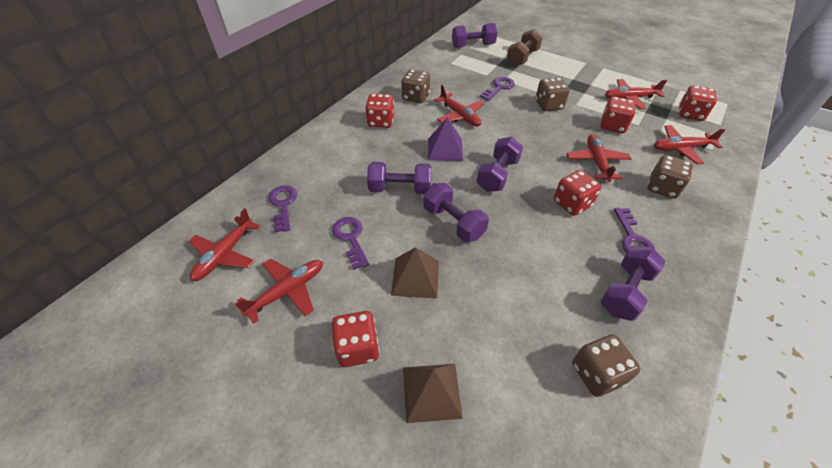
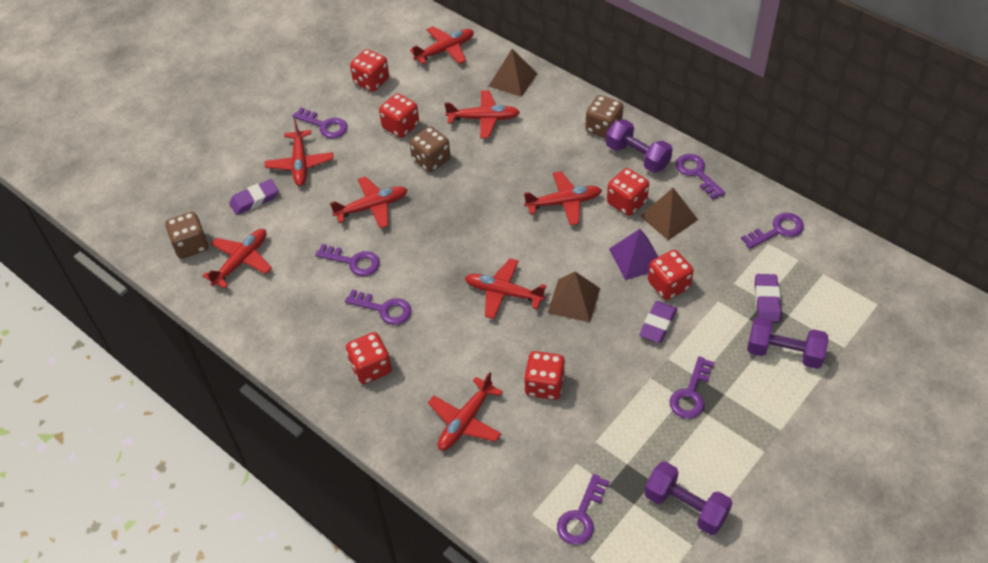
brown dice: [401,69,430,103] [535,78,570,111] [572,335,641,397] [647,155,693,199] = 4 -> [165,212,208,259] [409,126,450,172] [585,95,623,138] = 3
brown dumbbell: [507,29,543,66] = 1 -> none = 0
brown pyramid: [391,247,439,299] [403,364,463,423] = 2 -> [489,49,537,97] [548,272,600,322] [640,188,698,240] = 3
purple dumbbell: [367,162,431,194] [423,183,489,242] [452,23,497,48] [476,137,523,192] [600,245,665,321] = 5 -> [606,119,673,173] [644,461,732,535] [747,317,828,369] = 3
purple eraser: none = 0 -> [229,179,278,215] [639,301,677,343] [755,274,781,322] = 3
purple key: [268,185,297,232] [332,217,369,270] [480,77,515,101] [614,208,655,253] = 4 -> [293,107,348,138] [315,244,380,276] [345,289,412,325] [557,474,610,545] [669,356,714,419] [676,154,725,199] [741,213,804,249] = 7
red dice: [332,311,380,367] [365,94,394,128] [554,170,602,216] [601,97,636,133] [679,85,717,121] = 5 -> [346,332,392,384] [350,49,389,92] [379,93,419,138] [524,351,565,400] [607,168,649,216] [648,250,694,300] = 6
red plane: [189,208,260,281] [235,259,323,324] [434,85,484,127] [567,134,631,182] [605,79,667,109] [654,125,726,164] = 6 -> [202,229,272,289] [265,120,334,186] [330,176,407,228] [410,26,474,65] [428,372,503,451] [444,90,520,138] [465,258,547,319] [524,171,602,226] = 8

